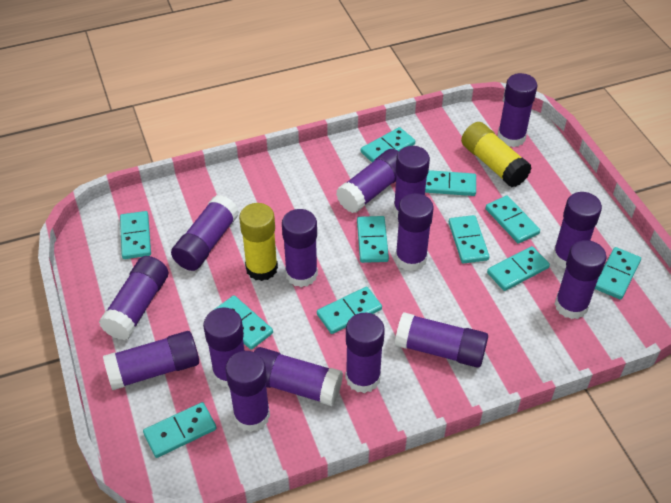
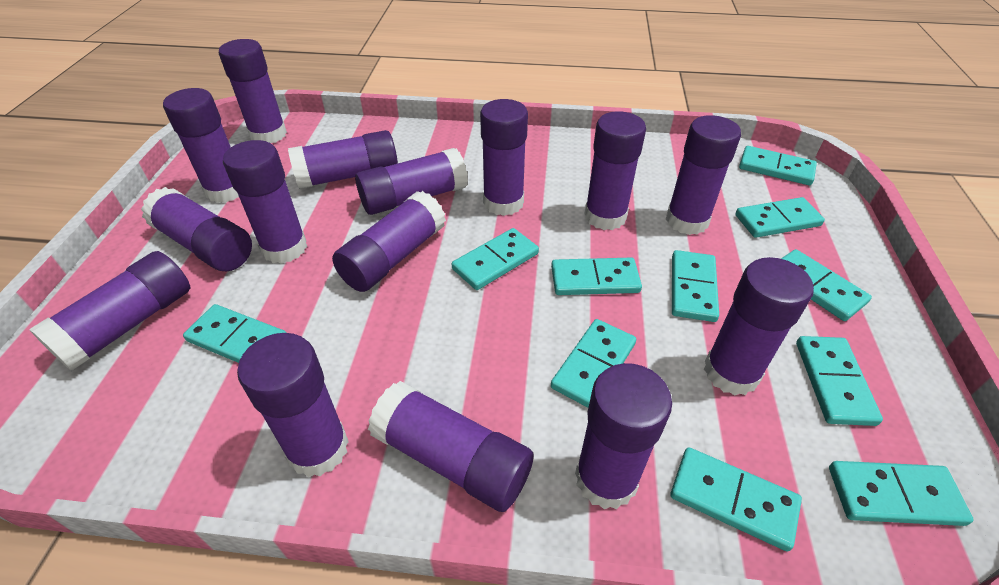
yellow glue stick: [239,203,278,281] [461,122,532,187] = 2 -> none = 0

